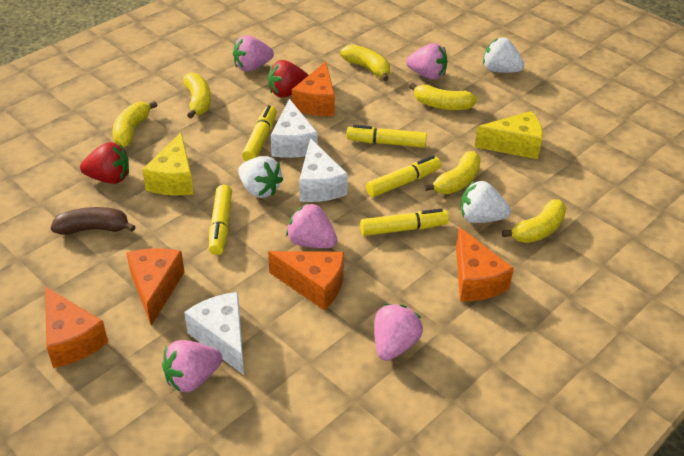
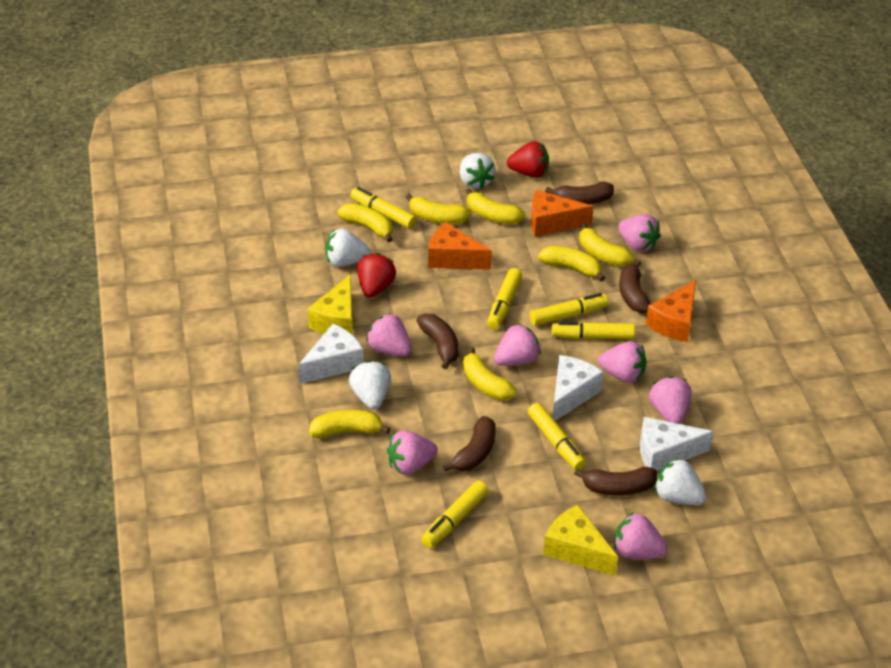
brown banana: [51,207,136,235] = 1 -> [416,314,459,369] [443,416,496,472] [545,182,614,205] [574,467,657,496] [619,260,650,313] = 5
orange cheese: [45,287,108,368] [126,248,184,326] [268,251,344,310] [292,61,335,116] [456,227,514,301] = 5 -> [428,222,492,270] [531,190,593,237] [646,280,696,342] = 3
pink strawberry: [162,340,222,392] [233,35,274,71] [286,203,337,248] [374,304,423,361] [406,43,448,80] = 5 -> [366,313,412,356] [387,431,438,475] [494,324,541,366] [598,341,646,383] [614,513,668,559] [618,214,661,252] [649,376,692,424] = 7
white strawberry: [238,156,283,198] [460,181,511,223] [483,37,524,73] = 3 -> [325,228,371,267] [349,361,391,409] [460,153,495,190] [654,458,706,505] = 4
yellow banana: [112,101,157,147] [183,72,211,118] [340,44,390,81] [409,83,477,110] [424,151,481,194] [502,199,567,243] = 6 -> [309,409,391,438] [337,203,393,242] [406,194,471,224] [463,347,517,401] [465,188,525,224] [538,246,605,281] [579,223,634,267] = 7
yellow marker: [209,185,232,255] [242,105,277,161] [347,125,427,148] [360,209,449,236] [366,156,441,197] = 5 -> [350,187,417,229] [421,481,488,548] [487,268,522,329] [528,403,586,470] [530,293,608,326] [552,322,635,339] = 6

